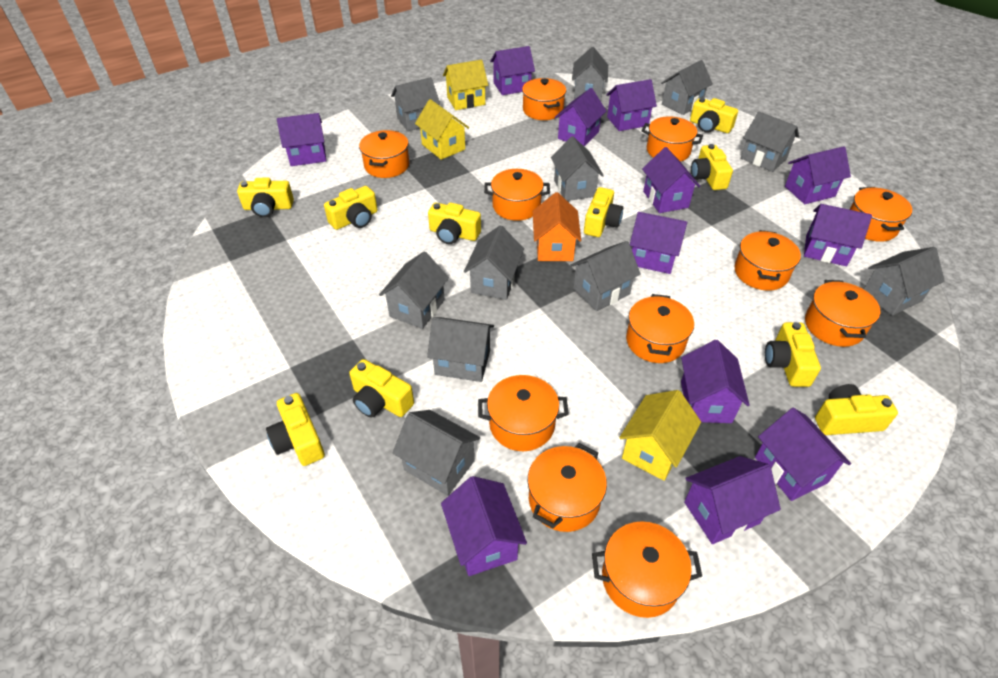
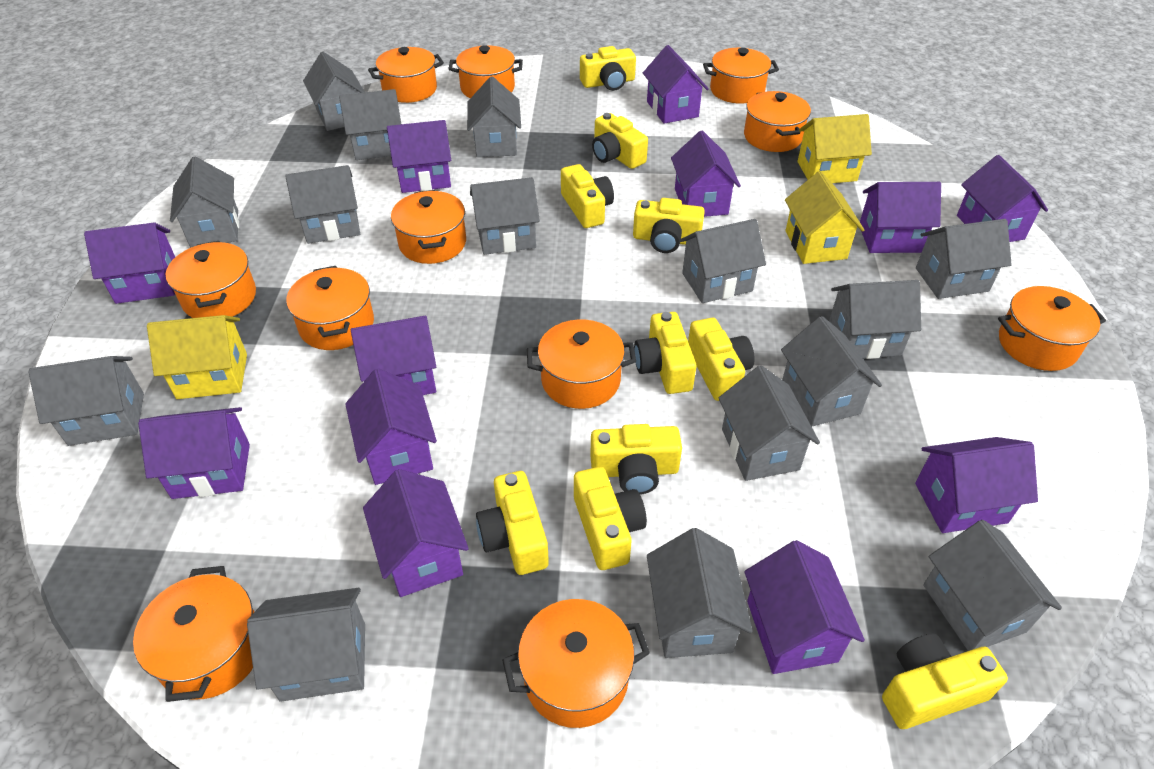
grey house: [379,251,449,329] [391,77,440,131] [392,410,480,496] [427,317,494,382] [464,225,524,300] [551,136,604,201] [570,241,641,311] [572,47,608,101] [661,60,713,115] [741,111,799,172] [864,247,945,316] = 11 -> [28,356,144,446] [170,156,239,248] [247,588,365,702] [285,165,360,244] [303,52,364,131] [339,89,401,160] [467,76,521,157] [470,177,540,255] [647,528,753,658] [680,219,766,303] [719,365,820,481] [781,316,882,426] [829,280,921,359] [916,219,1012,299] [923,520,1062,651] = 15
orange house: [533,192,581,261] = 1 -> none = 0

